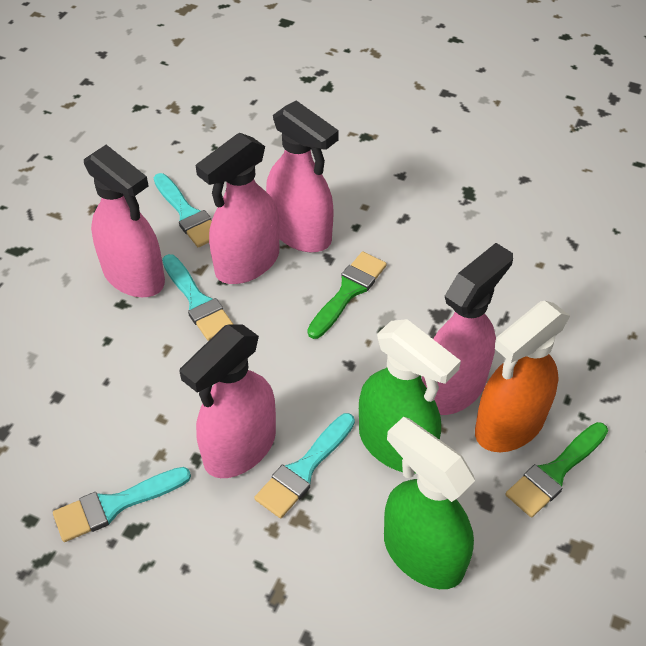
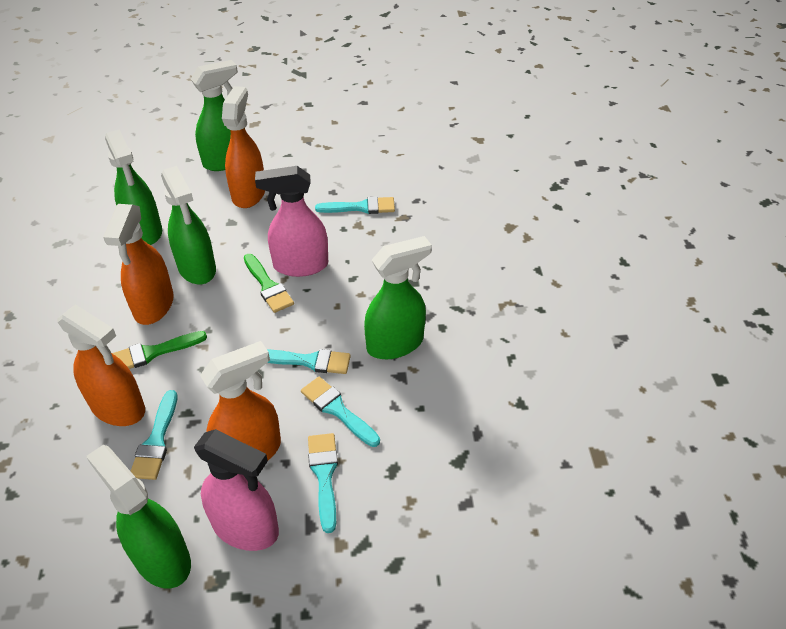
green spray bottle: [359,319,461,474] [384,417,475,589] = 2 -> [86,445,191,588] [105,129,162,245] [161,166,216,284] [191,60,238,171] [364,236,432,359] = 5
orange spray bottle: [475,301,570,452] = 1 -> [57,304,145,426] [103,204,174,325] [200,341,281,460] [222,86,265,208] = 4
pink spray bottle: [84,145,165,297] [179,324,276,478] [196,133,279,284] [266,100,339,252] [422,243,513,415] = 5 -> [194,429,279,551] [255,166,328,277] = 2
turquoise brush: [53,467,191,542] [154,173,212,247] [162,254,233,341] [254,413,355,518] = 4 -> [131,390,177,480] [267,349,351,374] [301,377,380,447] [308,433,338,533] [315,196,395,214] = 5

